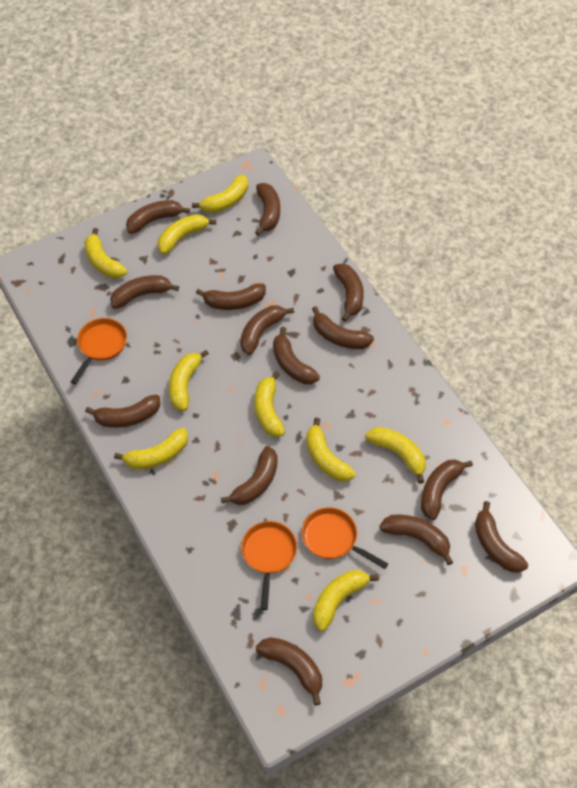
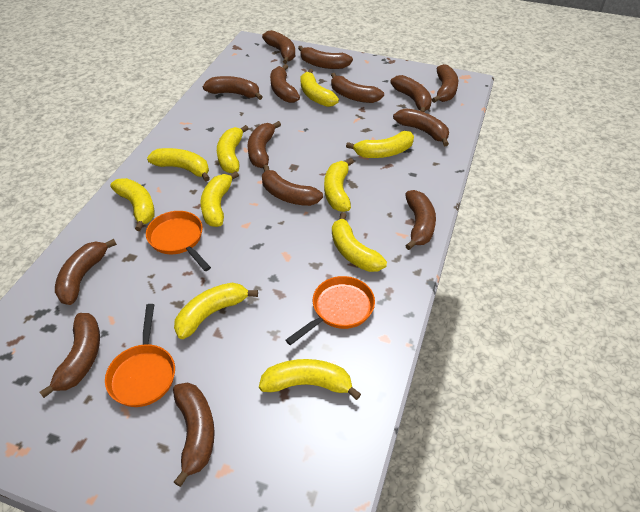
yellow banana: [84,228,127,278] [114,428,188,469] [158,214,216,254] [169,350,209,411] [192,174,248,213] [254,371,285,437] [306,418,356,481] [313,570,379,631] [365,427,426,484] = 9 -> [110,178,155,231] [147,148,210,181] [174,283,258,339] [201,171,239,227] [217,125,249,173] [259,359,361,400] [300,69,339,107] [324,158,354,212] [332,212,387,272] [346,131,414,158] = 10

